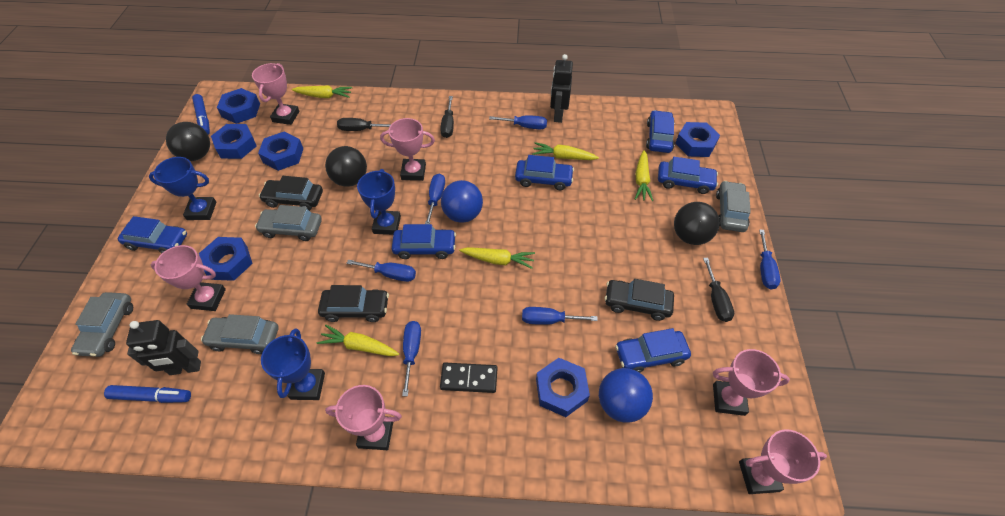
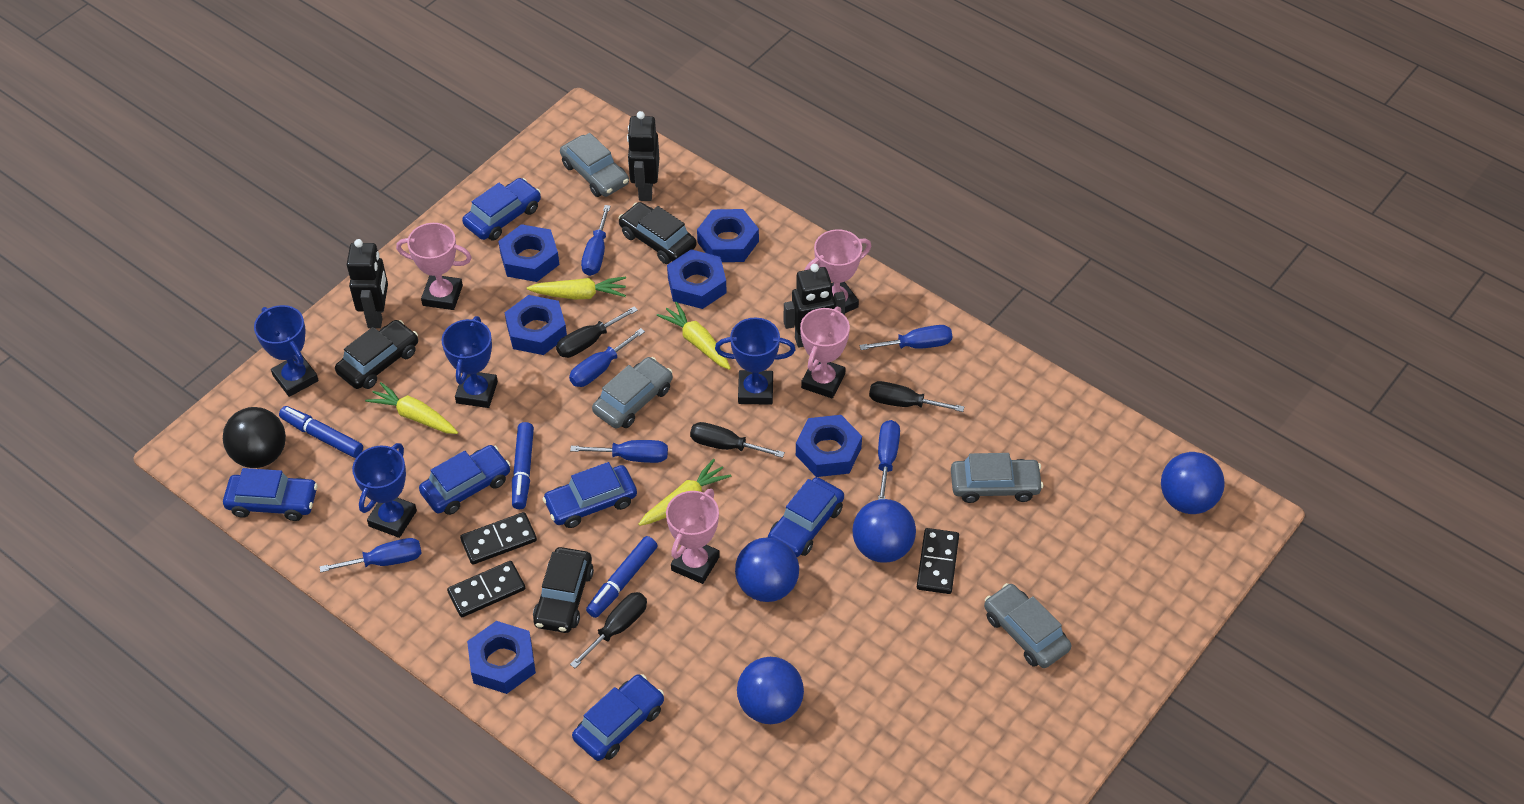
black ball: [166,122,210,161] [325,146,367,187] [674,202,720,245] = 3 -> [223,407,286,468] = 1
black domino: [440,363,497,393] = 1 -> [447,561,525,617] [460,512,537,565] [917,528,959,594] = 3
black robot: [126,320,201,375] [550,54,573,123] = 2 -> [347,239,388,328] [627,111,659,201] [784,264,845,348] = 3
black screwdriver: [337,118,391,131] [440,96,454,138] [703,258,734,322] = 3 -> [556,306,638,358] [570,592,647,668] [690,422,785,458] [869,381,964,412] = 4
blue ball: [441,180,483,223] [599,368,653,423] = 2 -> [735,538,799,602] [737,657,804,724] [853,499,916,563] [1161,452,1225,514] = 4
blue marker: [104,385,191,403] [192,94,210,135] = 2 -> [279,406,363,458] [512,422,534,509] [586,536,658,618] = 3
blue trophy: [148,157,217,220] [261,328,325,400] [357,169,401,235] = 3 -> [254,305,319,397] [352,443,417,538] [442,316,498,408] [715,318,796,405] = 4
pink trophy: [151,245,226,311] [252,63,300,125] [325,385,402,450] [380,118,435,181] [713,349,790,416] [739,429,827,494] = 6 -> [396,223,472,310] [666,489,720,584] [800,307,850,398] [805,229,871,313] = 4
yellow carrot: [292,85,352,98] [317,325,399,356] [459,247,535,269] [532,142,599,160] [635,150,653,201] = 5 -> [365,382,458,434] [527,277,626,299] [638,459,731,526] [657,302,731,370] = 4

